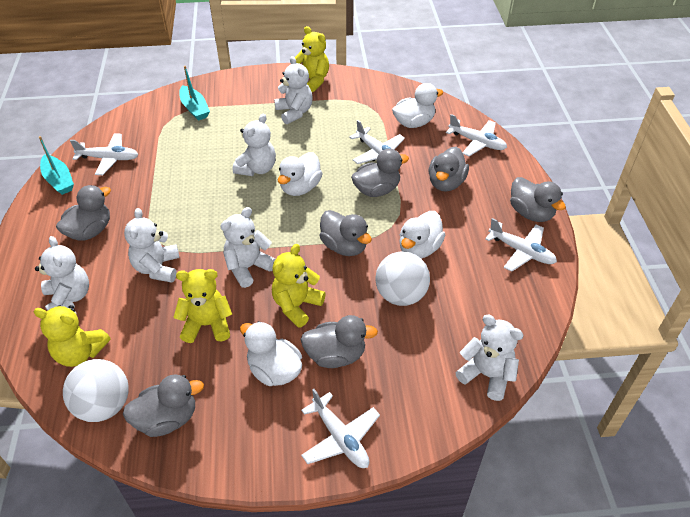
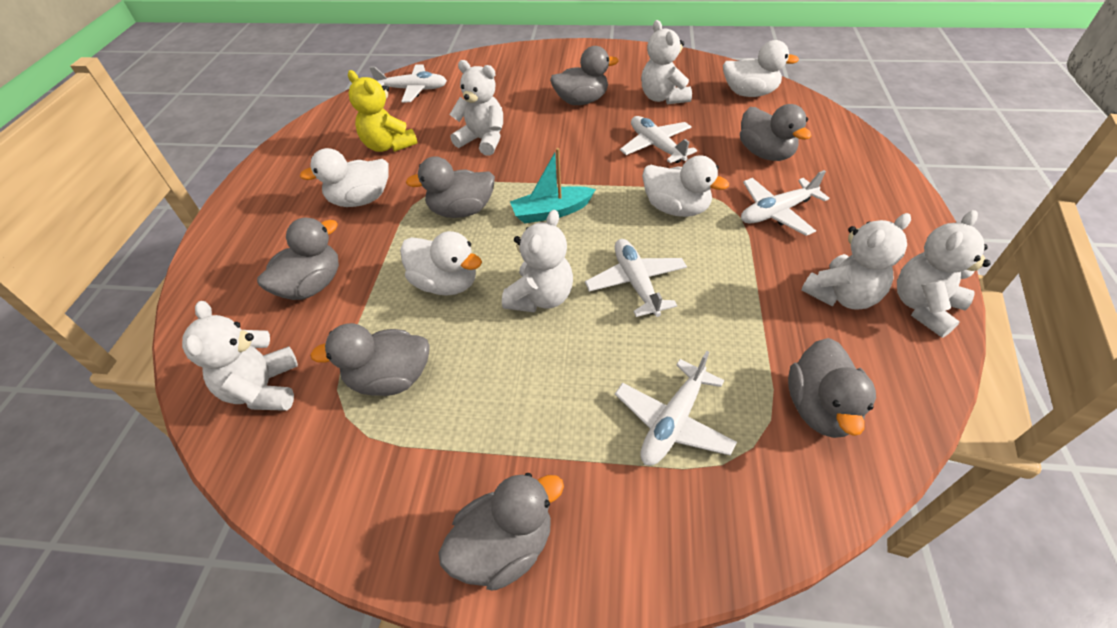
turquoise boat: [39,136,74,195] [179,66,210,121] = 2 -> [510,148,596,224] = 1
white ball: [63,359,129,422] [375,251,430,306] = 2 -> none = 0
yellow teddy bear: [34,305,111,367] [173,269,232,343] [272,244,326,328] [295,26,329,92] = 4 -> [348,70,417,152] = 1

